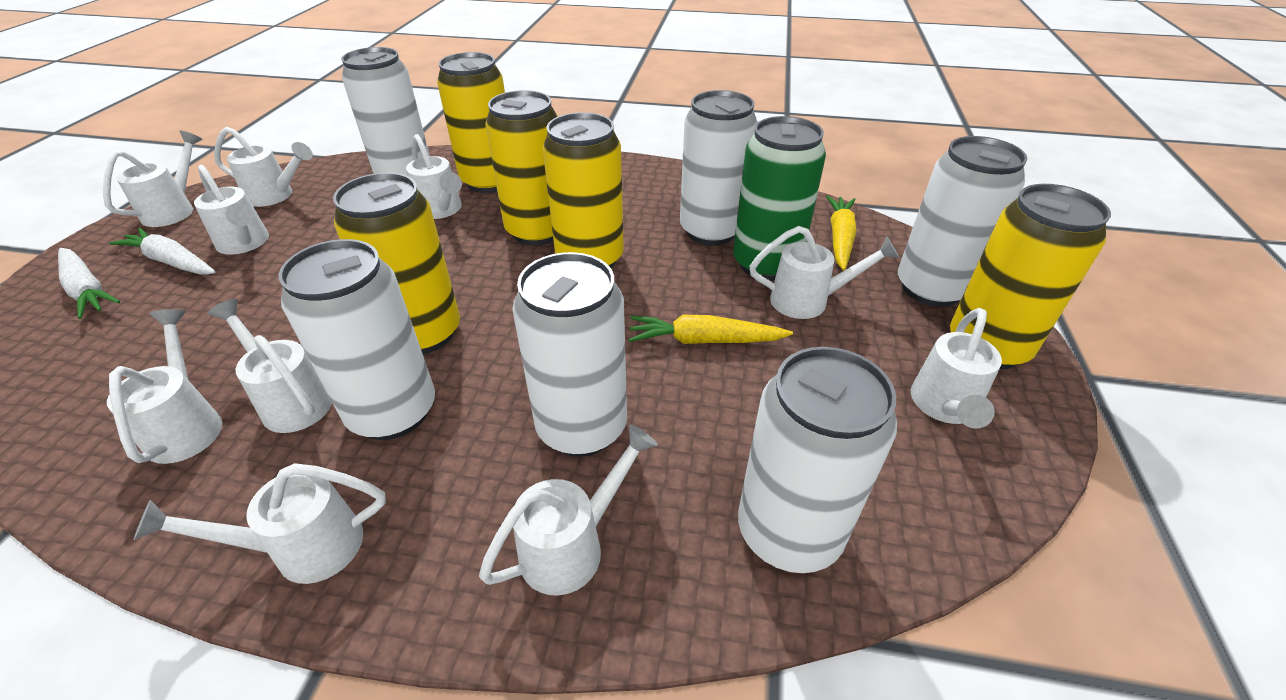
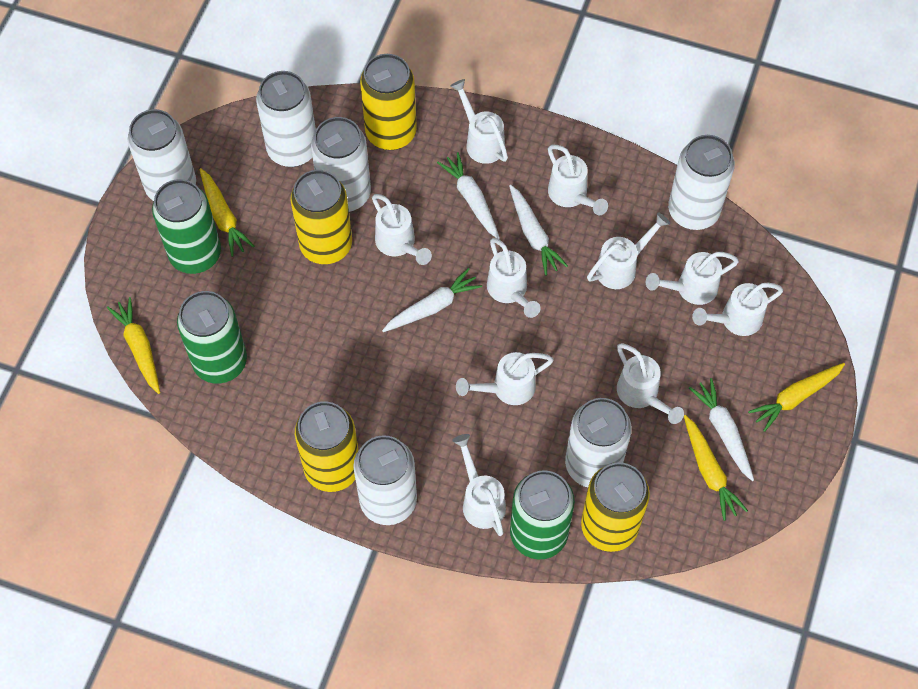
green can: [733,116,826,280] = 1 -> [152,179,221,274] [177,291,247,384] [510,470,575,559] = 3
white carrot: [58,248,120,319] [109,228,216,275] = 2 -> [382,268,482,332] [437,152,500,239] [509,185,568,276] [689,378,754,481] = 4
yellow can: [333,173,460,354] [437,52,505,193] [485,90,558,246] [542,112,624,268] [950,184,1111,369] = 5 -> [290,170,352,264] [295,401,359,492] [360,54,417,150] [581,462,650,552] = 4
yellow carrot: [629,315,793,344] [826,195,857,270] = 2 -> [107,297,160,394] [200,168,254,257] [684,415,748,521] [748,363,845,432] = 4

